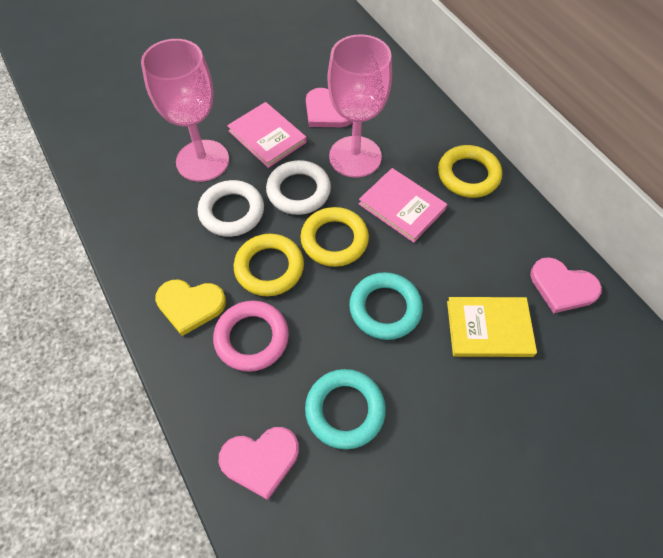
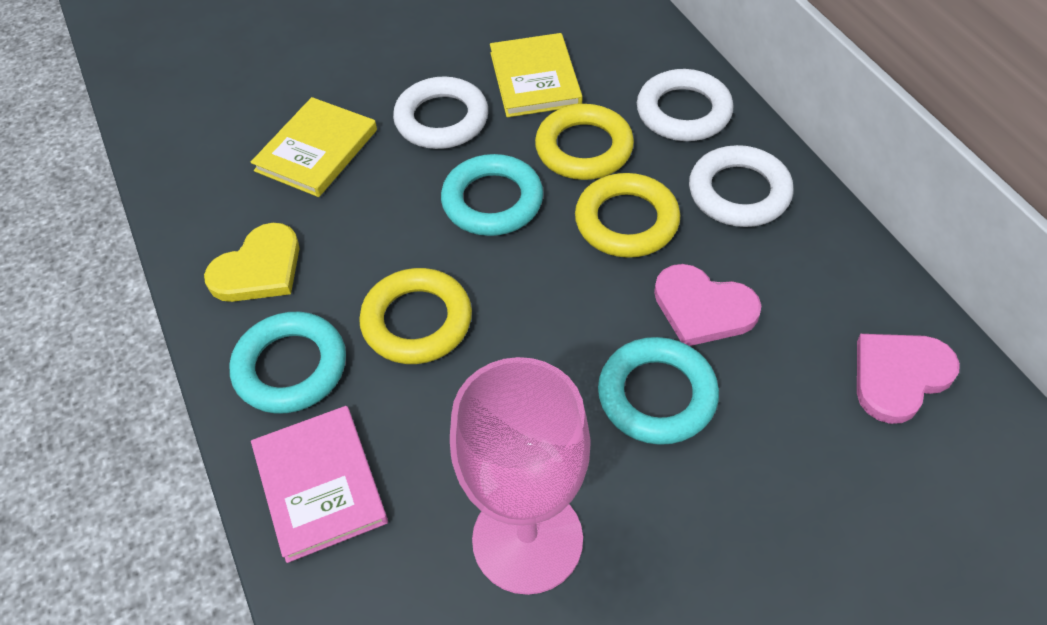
pink book: [227,102,307,168] [359,168,447,243] = 2 -> [251,406,388,563] = 1
pink goblet: [141,39,229,182] [328,34,392,178] = 2 -> [450,357,591,595] = 1
pink heart: [218,427,299,500] [306,88,353,127] [530,257,602,313] = 3 -> [654,264,761,346] [857,334,960,424] = 2
pink ring: [213,301,289,372] = 1 -> none = 0
turquoise ring: [305,369,386,449] [349,272,423,340] = 2 -> [230,312,346,414] [441,154,543,236] [598,337,719,445] = 3
white ring: [198,180,264,237] [266,160,331,215] = 2 -> [393,76,488,149] [637,69,734,141] [689,145,794,227] = 3
yellow book: [447,297,537,357] = 1 -> [251,97,377,197] [490,33,582,117] = 2

